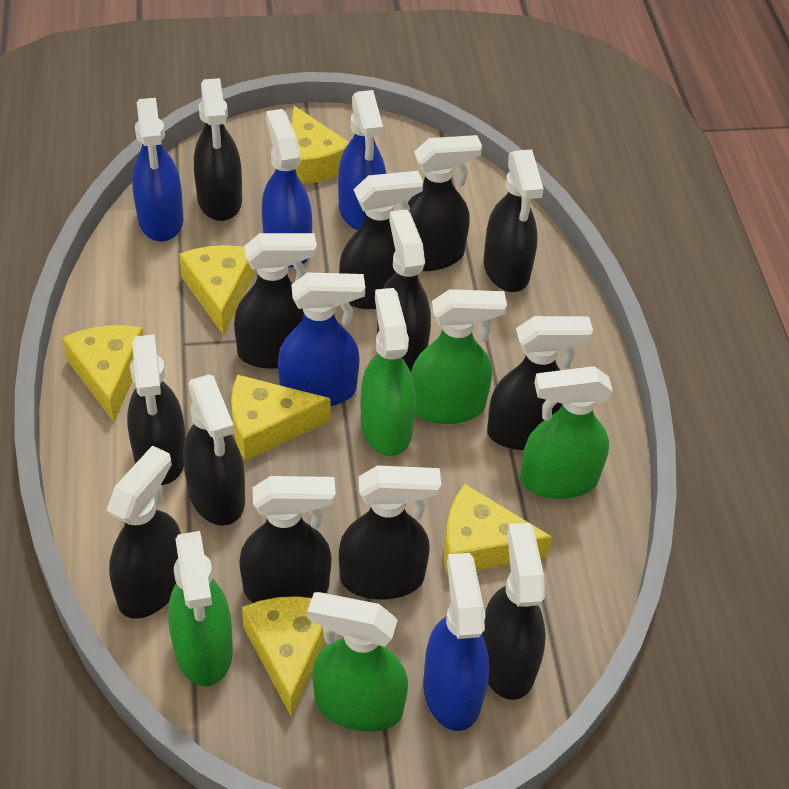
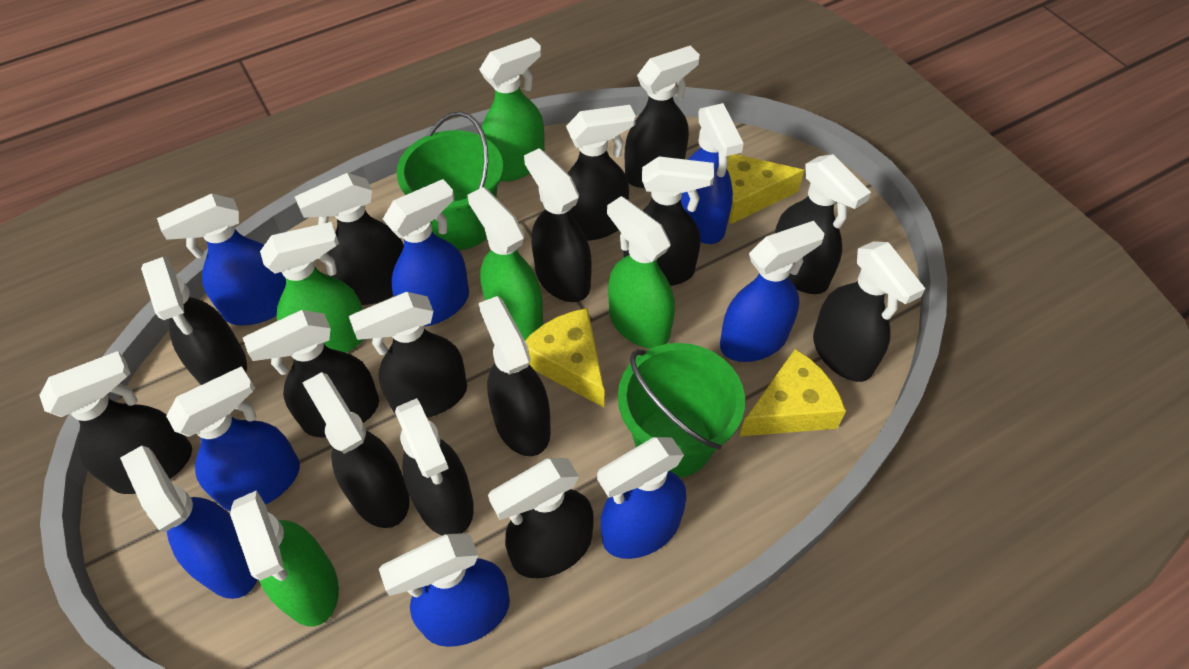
black spray bottle: [106,445,181,619] [127,334,186,485] [183,374,245,526] [194,78,242,221] [234,233,317,369] [239,476,336,603] [339,171,423,309] [339,465,441,600] [377,209,431,372] [408,135,482,271] [482,523,546,700] [484,149,544,292] [487,316,593,450] = 13 -> [39,351,192,494] [141,256,247,385] [243,310,379,438] [295,173,404,305] [302,372,410,528] [349,292,467,418] [395,398,474,536] [479,296,551,456] [488,458,594,578] [524,148,591,302] [566,105,636,241] [623,156,714,286] [625,46,700,188] [774,154,871,294] [813,241,926,382] = 15
blue spray bottle: [132,98,183,241] [262,109,312,267] [278,272,365,406] [338,90,386,230] [423,553,489,731] = 5 -> [120,446,258,599] [157,194,286,325] [166,366,300,511] [379,533,510,647] [383,179,469,326] [597,437,686,559] [681,103,744,244] [720,221,825,362] = 8
green bucket: none = 0 -> [396,112,503,250] [618,343,745,478] = 2
yellow cheese: [62,325,144,422] [179,245,256,335] [231,375,331,461] [242,596,325,717] [291,106,349,184] [444,484,552,576] = 6 -> [525,308,604,407] [727,154,804,224] [740,349,846,436] = 3

